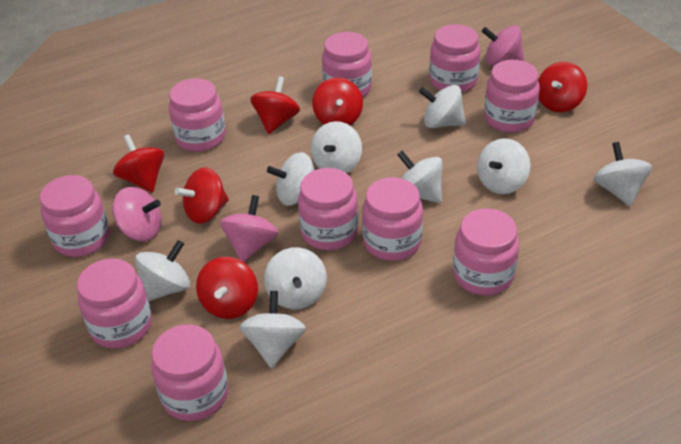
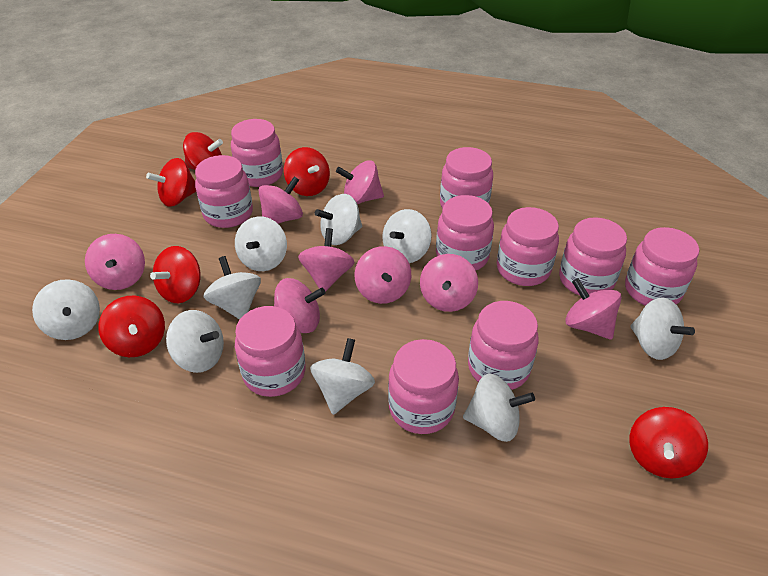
pink spinning top: [112,187,162,241] [220,195,278,262] [482,25,524,66] = 3 -> [85,234,145,290] [258,176,303,224] [274,278,326,333] [298,228,354,292] [336,160,384,204] [355,246,411,304] [420,254,478,312] [565,278,622,340] = 8

